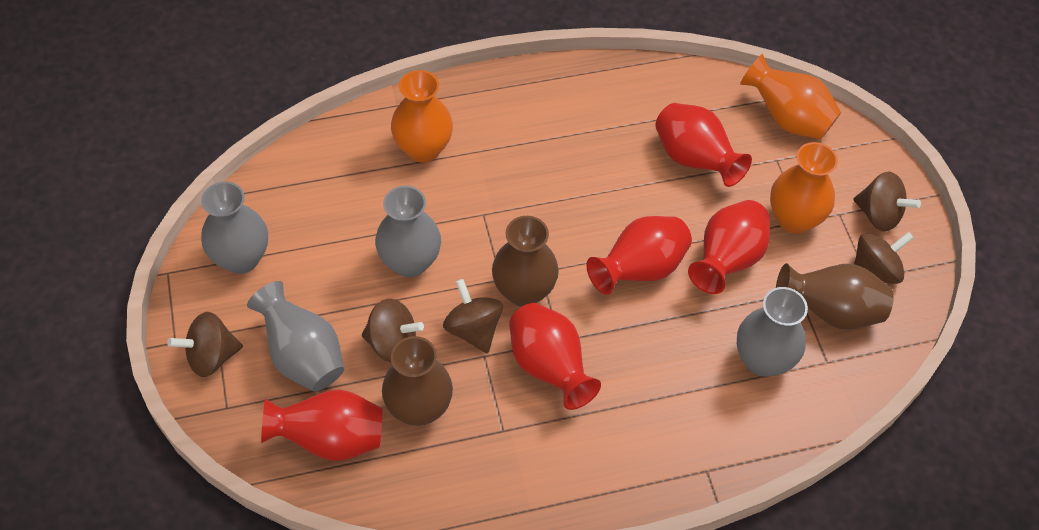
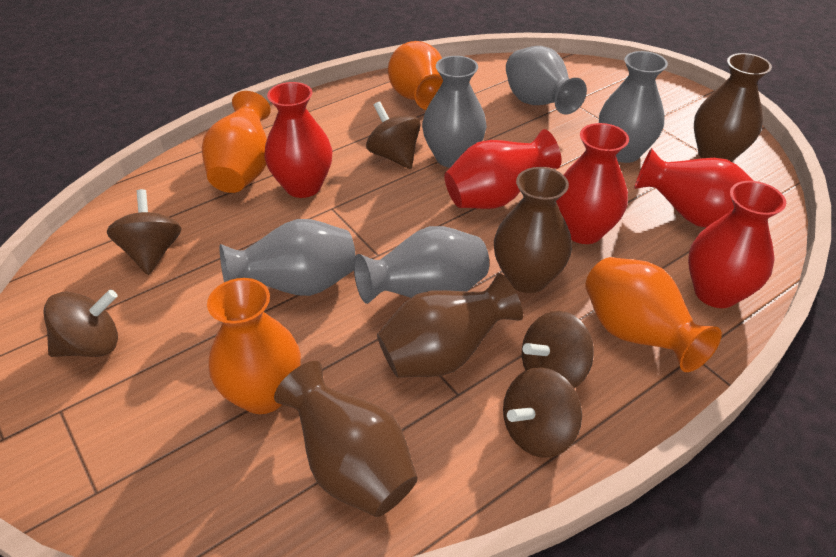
brown vase: [382,336,453,426] [492,216,559,307] [776,263,894,330] = 3 -> [274,361,418,517] [377,273,523,378] [494,167,572,293] [694,53,772,162] = 4
grey vase: [201,182,268,274] [247,281,344,392] [375,186,441,277] [737,287,808,377] = 4 -> [220,219,356,296] [354,226,489,304] [422,56,487,168] [506,46,587,115] [599,51,668,163] = 5
orange vase: [391,70,453,163] [740,54,841,140] [770,142,838,234] = 3 -> [202,91,271,193] [207,278,301,414] [388,41,443,110] [585,257,722,372] = 4

